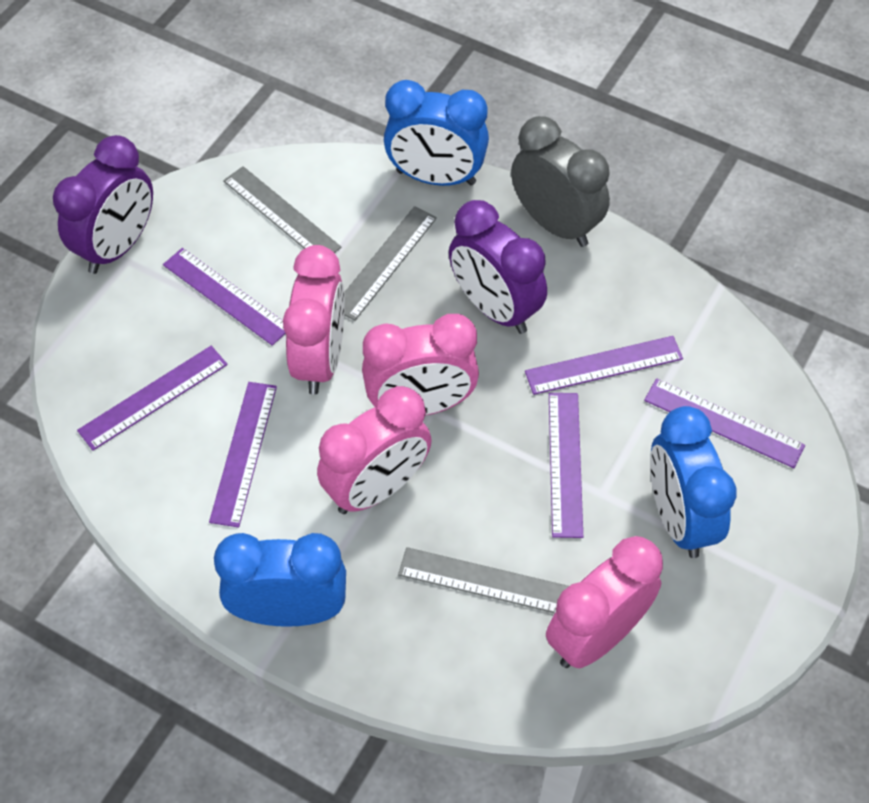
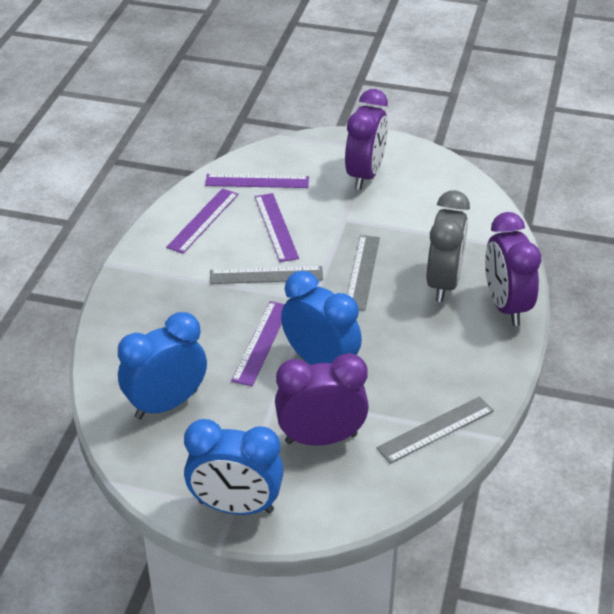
pink clock: [283,245,345,394] [317,386,432,514] [362,314,479,416] [546,536,663,668] = 4 -> none = 0
purple clock: [53,135,153,274] [449,200,547,334] = 2 -> [275,353,369,446] [345,89,388,190] [485,212,541,326] = 3
purple ruler: [77,346,228,451] [163,248,286,346] [209,382,277,528] [525,336,683,395] [549,393,583,538] [644,378,805,468] = 6 -> [166,188,238,254] [205,174,309,188] [231,301,285,386] [255,193,299,262] = 4

